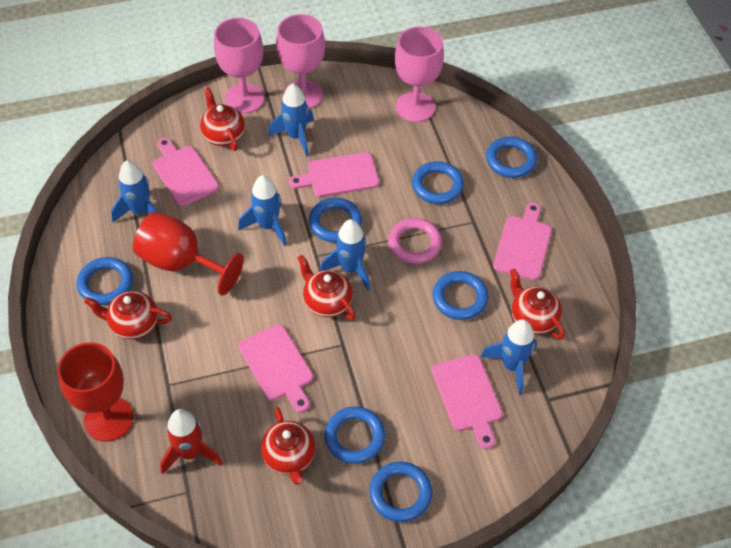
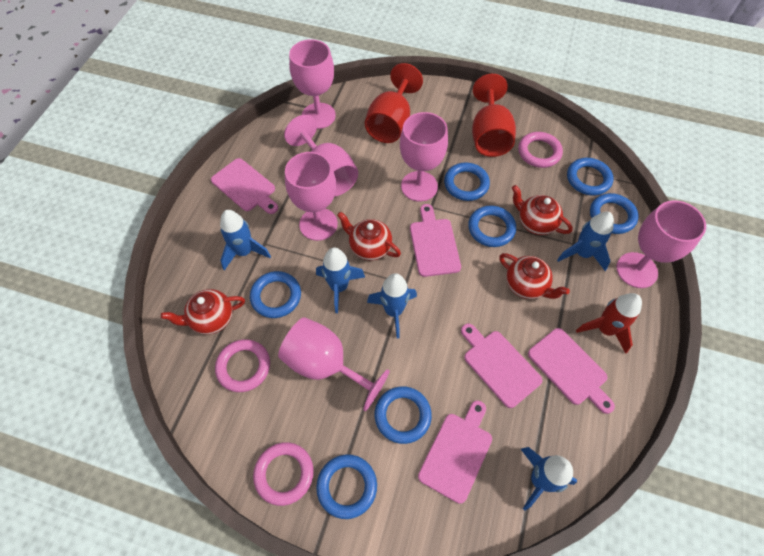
pink goblet: [214,18,264,113] [276,14,325,109] [395,26,444,122] = 3 -> [278,317,390,411] [284,115,358,196] [285,152,338,241] [289,39,336,129] [400,112,448,202] [616,200,706,288] = 6
pink ring: [388,218,442,264] = 1 -> [215,339,270,392] [253,442,314,506] [518,132,563,168] = 3
red teapot: [84,291,172,339] [200,87,245,151] [261,407,316,485] [298,255,356,320] [510,268,565,339] = 5 -> [161,289,245,335] [337,212,401,260] [499,253,570,299] [512,185,573,235] = 4

